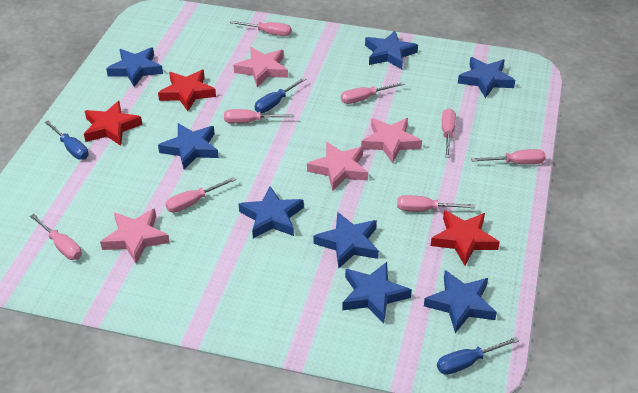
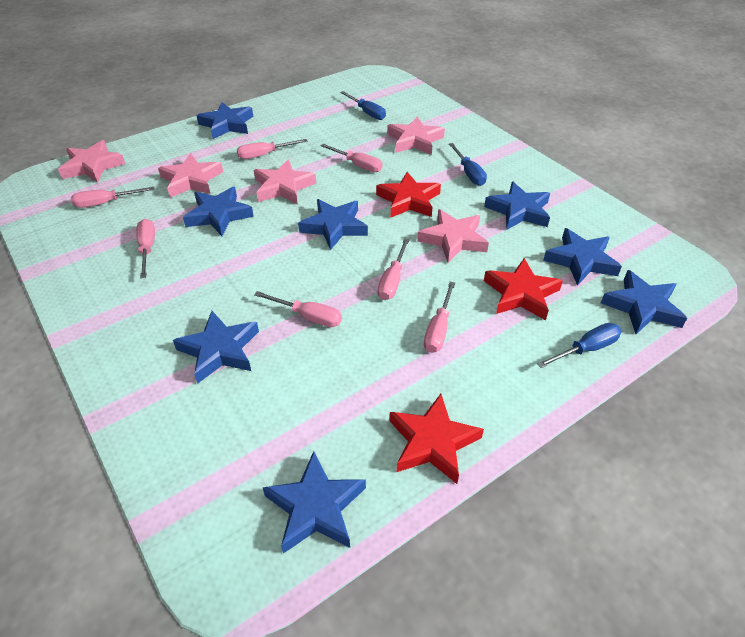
pink screwdriver: [30,214,82,260] [165,177,236,213] [224,109,294,123] [230,21,291,36] [341,82,405,104] [397,195,475,211] [442,108,456,158] [471,149,546,164] = 8 -> [71,187,154,208] [136,219,155,278] [237,139,308,159] [254,291,342,327] [321,144,382,172] [378,238,409,300] [424,282,455,353] = 7
pink star: [100,209,170,264] [233,47,288,87] [307,142,368,191] [361,118,422,163] = 4 -> [58,140,125,183] [158,153,223,198] [254,159,316,205] [387,116,445,155] [417,209,489,263] = 5

